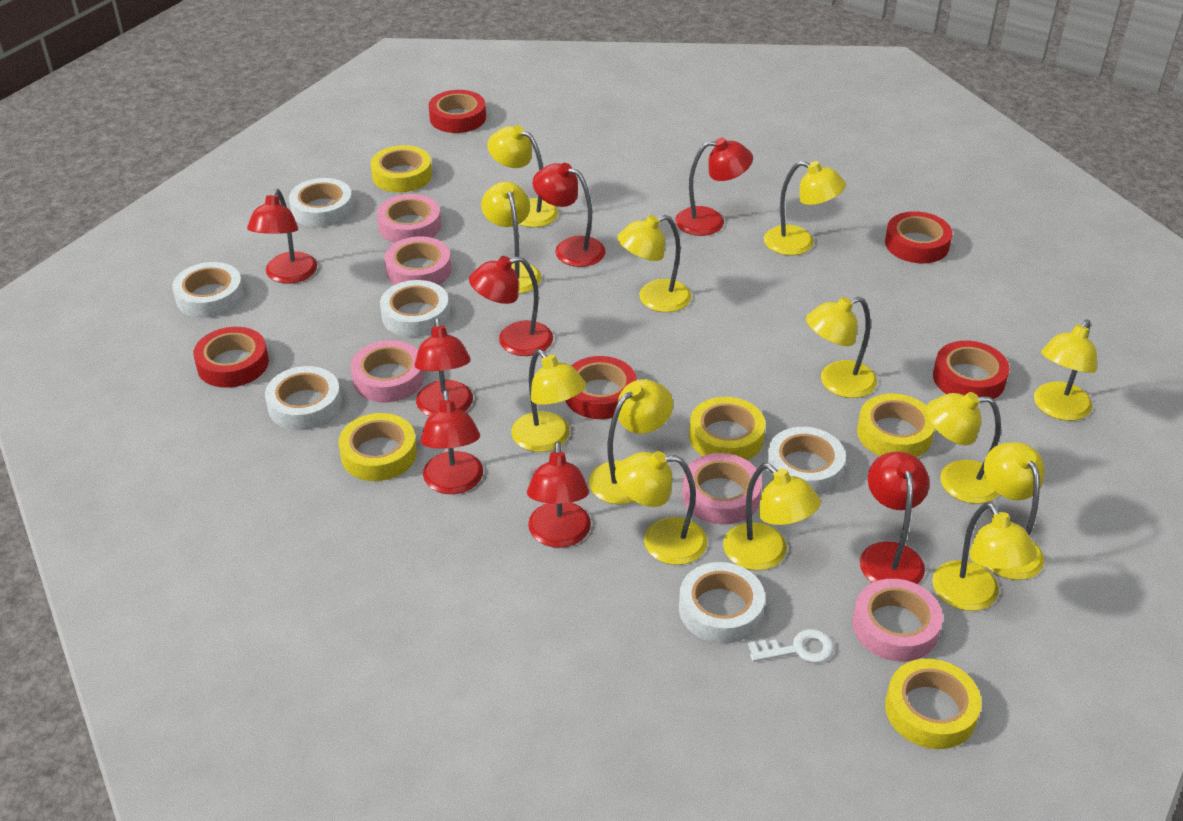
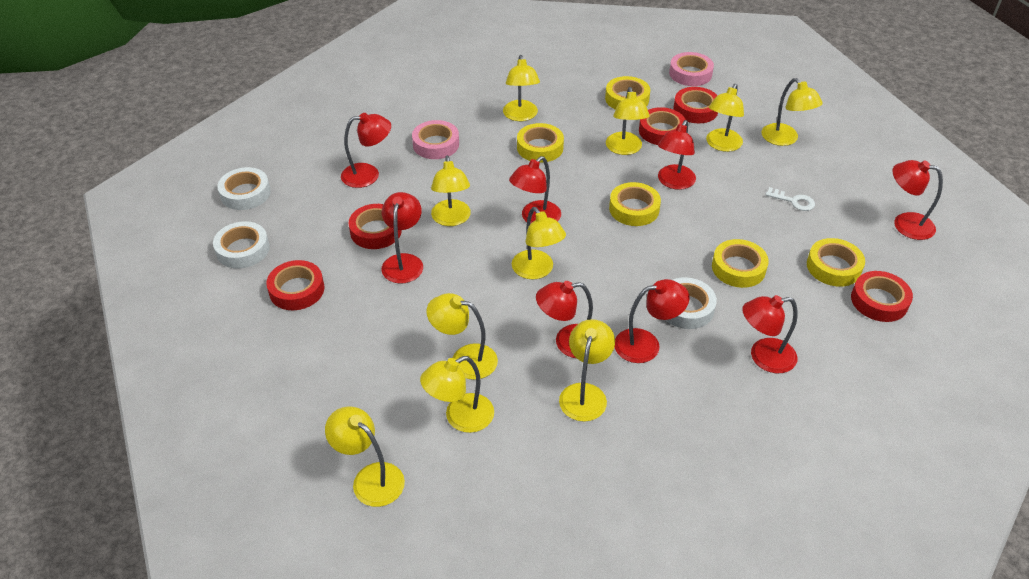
pink tape: [350,340,424,402] [377,194,441,243] [384,236,451,285] [682,453,762,525] [852,579,943,661] = 5 -> [412,120,459,159] [669,52,714,86] = 2
white tape: [172,262,244,318] [265,366,342,430] [289,178,353,227] [380,280,450,337] [679,562,765,644] [767,427,846,495] = 6 -> [213,221,270,269] [217,167,271,210] [666,277,717,329] = 3
yellow lamp: [481,181,541,294] [487,125,558,227] [511,350,586,452] [589,379,673,505] [615,451,707,565] [617,215,692,312] [723,463,821,570] [764,161,846,255] [806,297,877,398] [926,392,1001,504] [932,502,1037,611] [984,442,1044,580] [1034,320,1097,421] = 13 -> [325,406,405,507] [420,356,494,433] [426,293,498,380] [431,155,471,226] [503,55,540,121] [512,207,566,280] [559,319,615,422] [606,87,650,155] [706,84,744,152] [762,78,823,146] = 10

